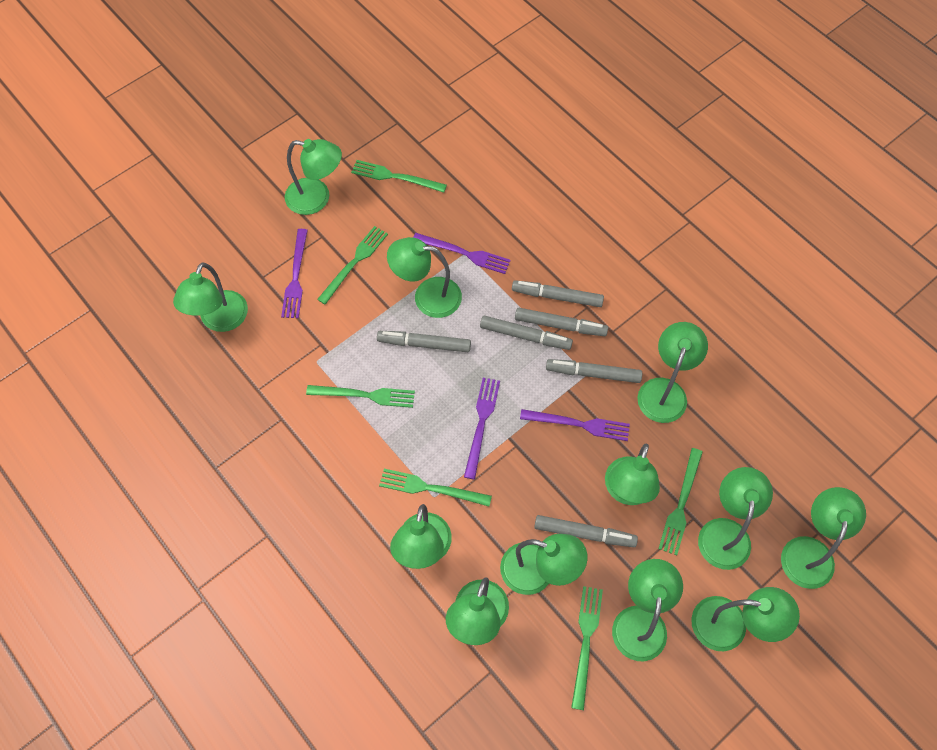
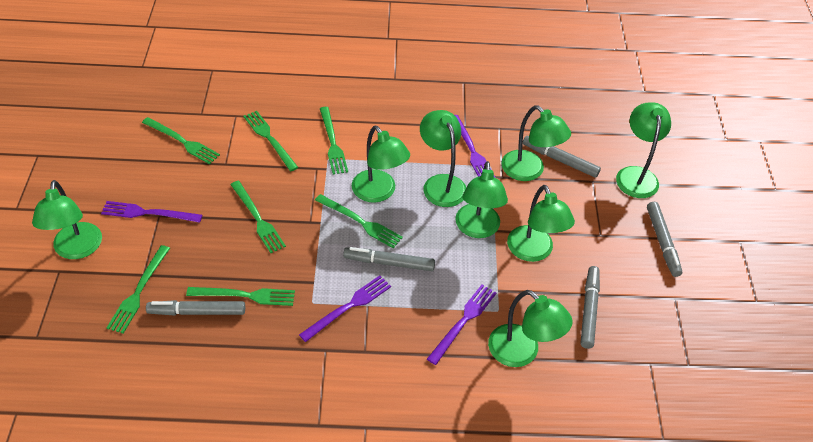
green fork: [306,385,415,408] [317,226,388,305] [351,160,447,193] [379,469,492,506] [571,586,603,710] [658,448,703,555] = 6 -> [107,245,170,334] [142,117,220,164] [186,287,295,306] [230,181,286,253] [243,111,298,171] [315,194,403,248] [320,107,348,175] = 7
green lamp: [173,263,248,332] [285,139,342,215] [387,237,462,318] [390,504,452,569] [446,577,509,645] [500,534,588,595] [605,444,660,505] [612,559,683,661] [637,322,708,423] [692,587,800,651] [698,467,773,570] [781,487,866,589] = 12 -> [32,180,102,259] [352,126,410,203] [420,110,466,207] [455,161,508,238] [488,290,573,367] [501,105,571,181] [507,185,575,262] [616,102,671,198] = 8
grey marker: [377,331,471,352] [480,316,573,350] [512,280,604,307] [515,308,608,336] [534,515,638,547] [546,359,642,383] = 6 -> [146,300,245,316] [343,247,435,271] [523,136,601,178] [580,266,600,349] [647,202,682,277] = 5

